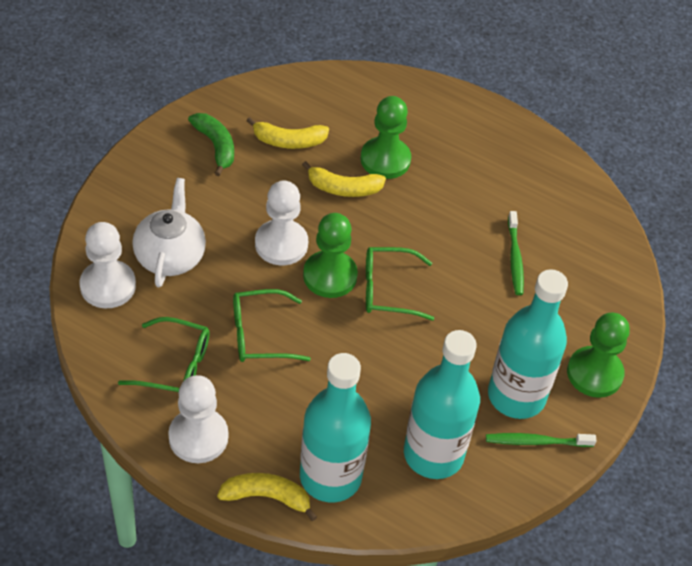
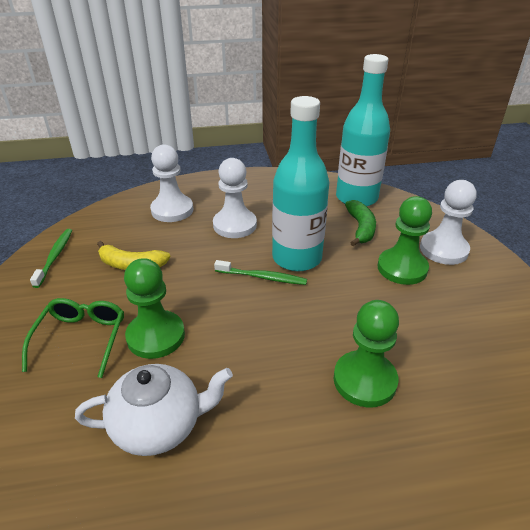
green glasses: [118,317,210,392] [233,289,311,362] [366,247,434,321] = 3 -> [22,298,124,378] = 1
turquoise bottle: [300,353,371,503] [404,330,480,479] [488,269,568,419] = 3 -> [272,96,329,271] [336,54,390,206] = 2
yellow banana: [217,473,317,521] [247,117,329,149] [302,161,386,197] = 3 -> [97,241,171,270] = 1

